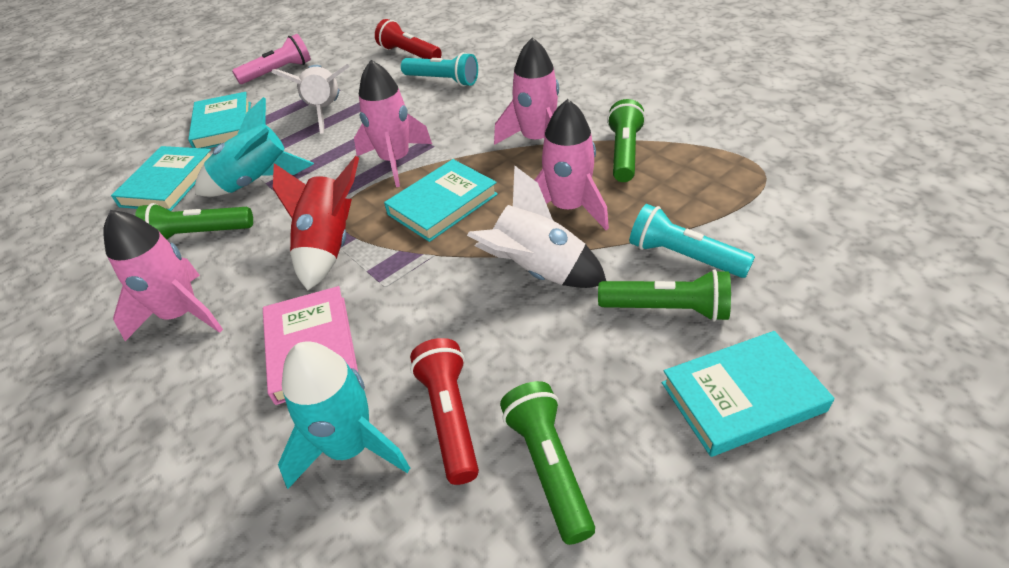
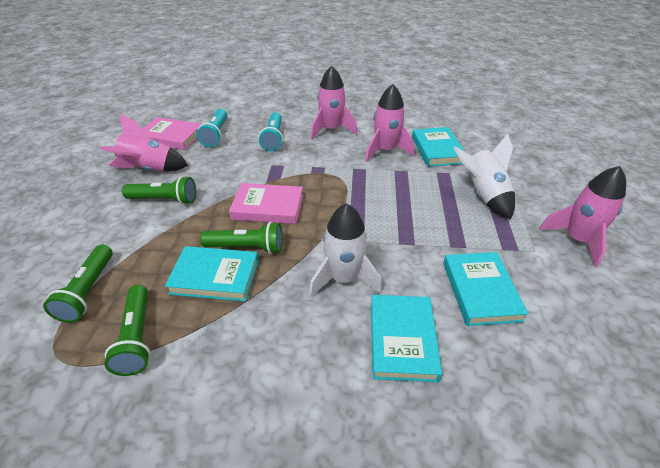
pink book: [263,286,358,405] = 1 -> [142,117,201,150] [229,183,303,224] = 2
pink flashlight: [232,34,311,84] = 1 -> none = 0
red flashlight: [375,19,442,59] [410,338,479,485] = 2 -> none = 0
red rocket: [273,156,359,290] = 1 -> none = 0
turquoise rocket: [195,97,314,197] [278,341,410,489] = 2 -> none = 0

